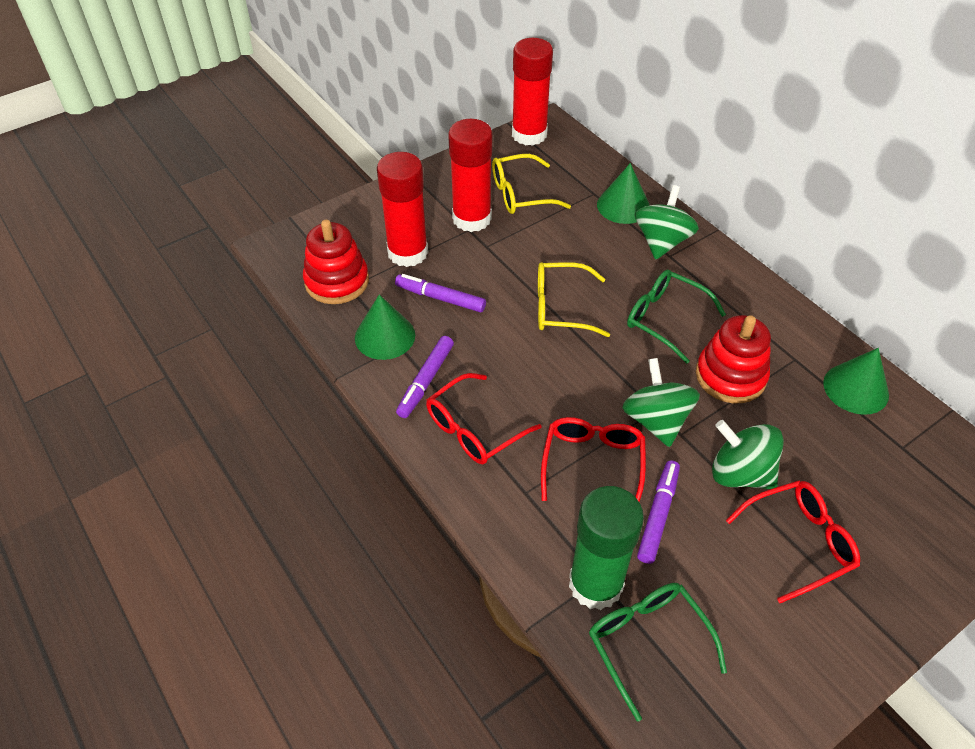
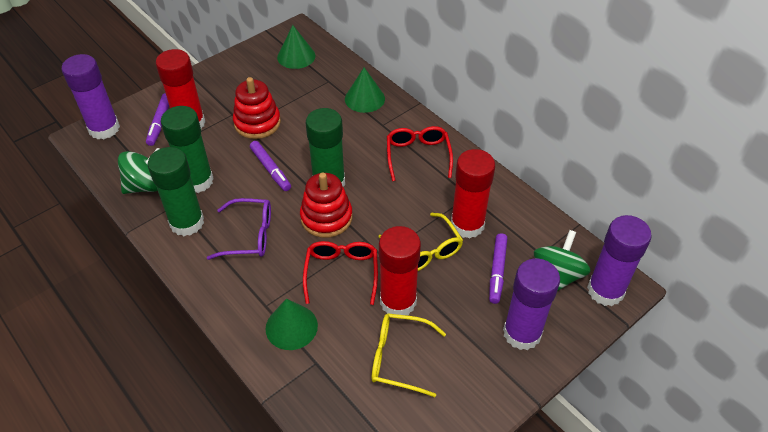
green glasses: [589,583,727,721] [627,270,726,364] = 2 -> none = 0
green glue stick: [569,486,644,610] = 1 -> [148,147,204,236] [161,106,214,193] [306,108,345,187] = 3
green spinning top: [622,358,700,447] [635,185,699,259] [712,420,784,489] = 3 -> [118,148,159,194] [534,230,591,291] = 2
purple glasses: none = 0 -> [207,198,271,260] = 1
purple glue stick: none = 0 -> [61,54,120,139] [503,258,560,350] [587,215,652,306] = 3
red glasses: [426,373,542,465] [541,417,646,502] [726,481,860,603] = 3 -> [303,241,378,305] [387,126,453,181] = 2

